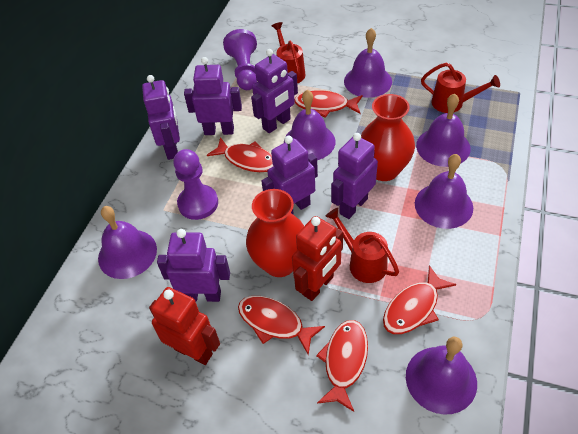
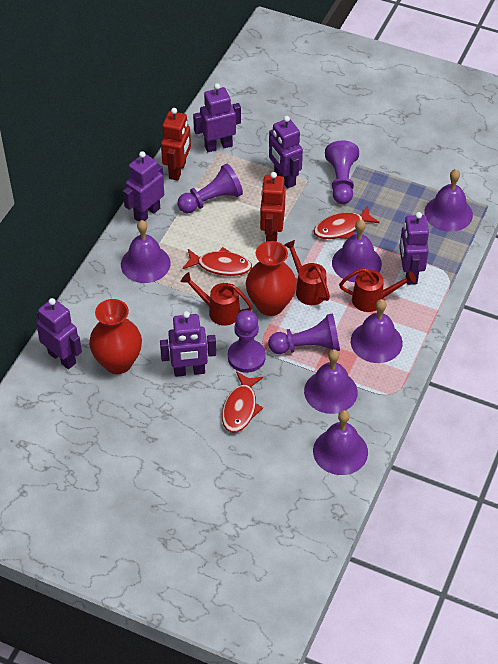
purple pawn: [173,149,218,220] [223,29,257,90] = 2 -> [178,163,243,213] [228,310,266,373] [268,314,340,354] [325,141,359,204] = 4
red fish: [207,137,273,172] [238,296,325,355] [294,91,363,117] [316,320,368,412] [383,265,457,334] = 5 -> [182,247,252,276] [222,371,263,433] [314,205,380,239] = 3

